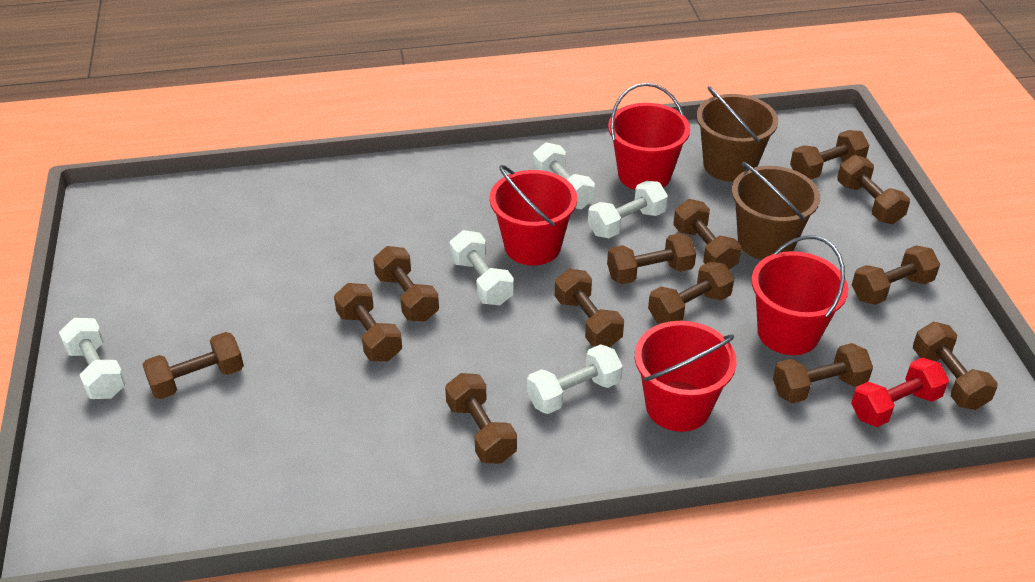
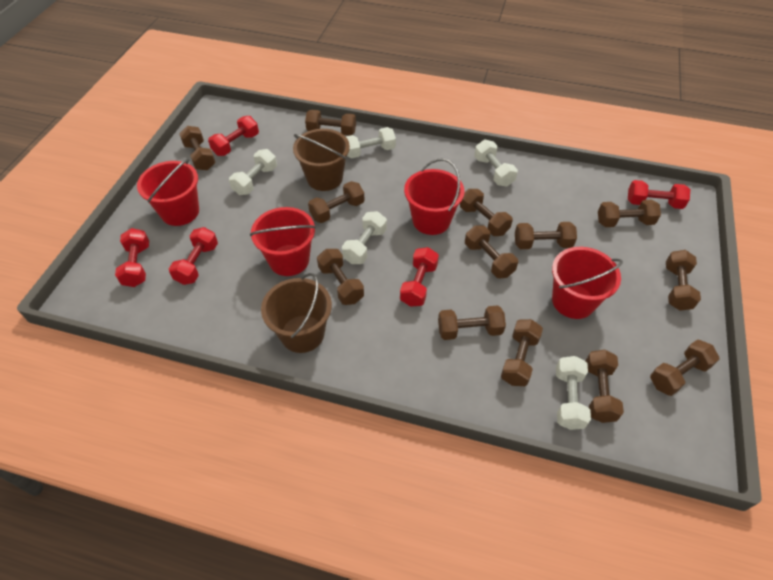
red dumbbell: [851,358,949,427] = 1 -> [115,228,149,287] [169,227,218,285] [208,116,259,156] [400,247,439,307] [628,180,690,209] = 5

